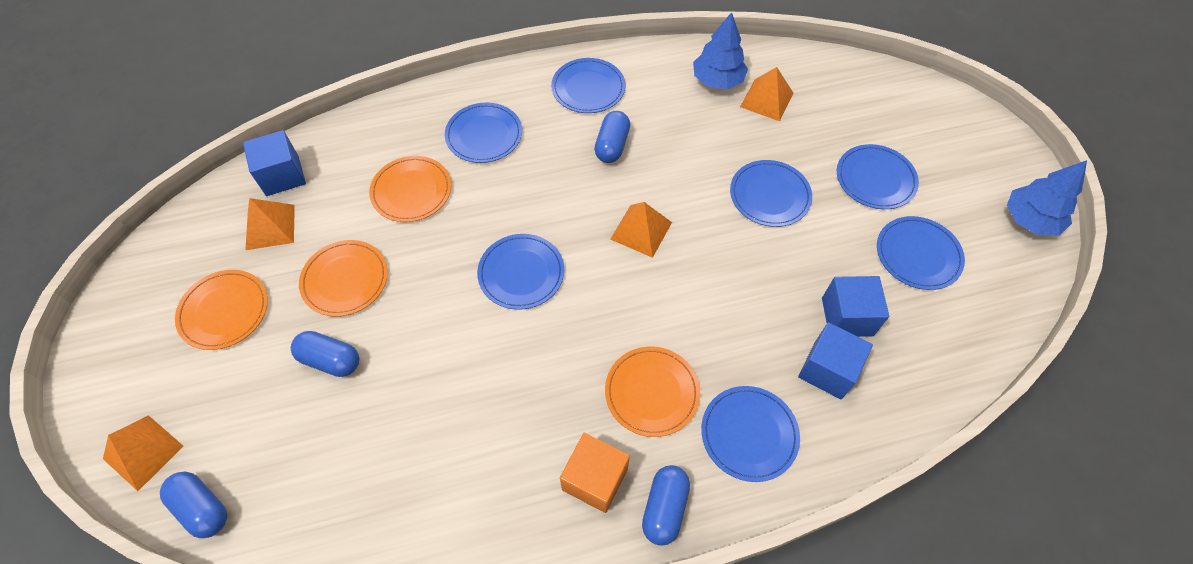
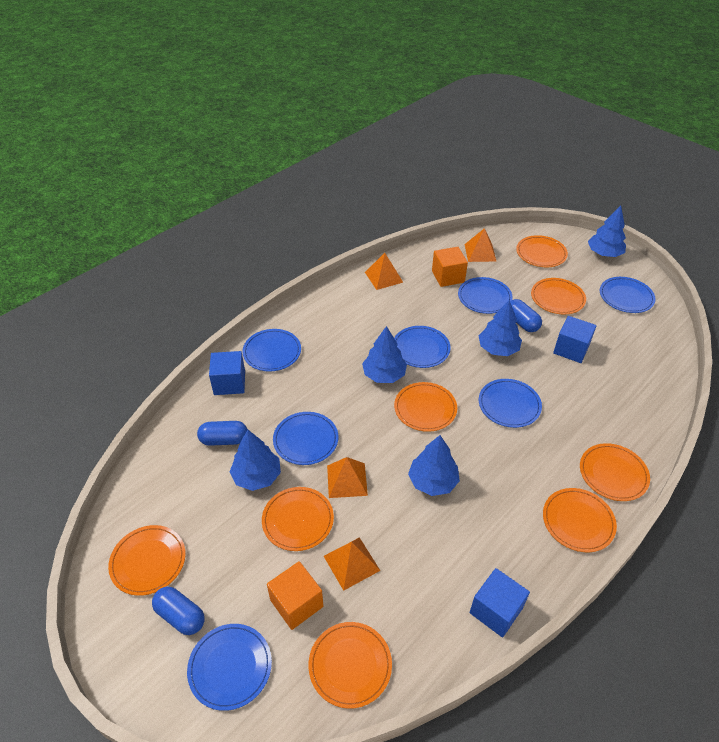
blue capsule: [160,472,227,538] [291,331,359,377] [594,111,630,163] [642,465,690,546] = 4 -> [152,587,205,635] [197,421,247,446] [510,299,542,332] = 3
blue tree: [693,12,748,89] [1007,160,1087,235] = 2 -> [230,430,281,491] [362,326,407,383] [408,435,460,496] [479,300,522,356] [588,205,626,257] = 5
orange cube: [560,433,630,513] = 1 -> [267,561,323,630] [432,247,468,287] = 2
orange plate: [175,270,268,350] [299,240,388,317] [369,156,451,222] [605,347,700,437] = 4 -> [108,525,186,596] [262,487,334,551] [308,622,392,709] [394,382,457,432] [516,235,568,267] [531,278,586,314] [543,488,617,552] [580,443,650,501] = 8

